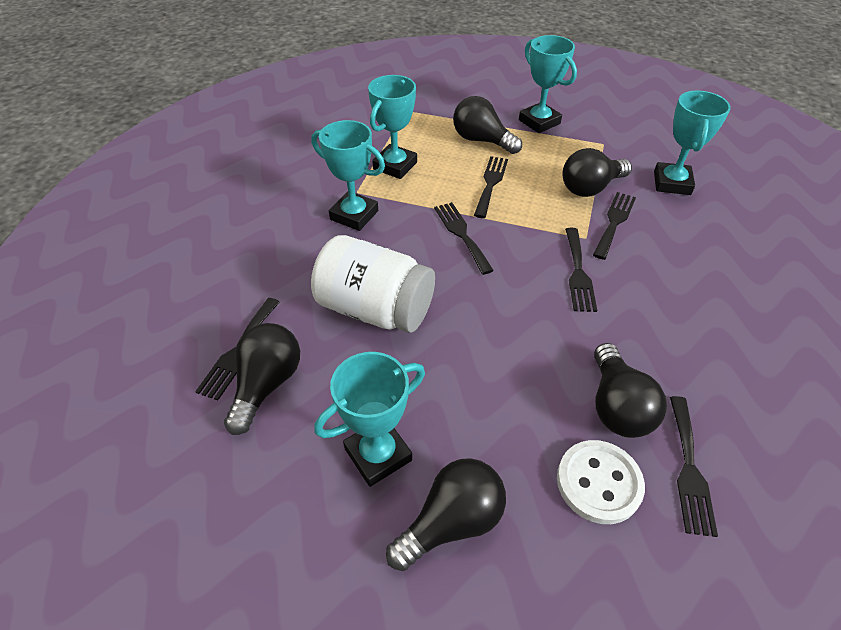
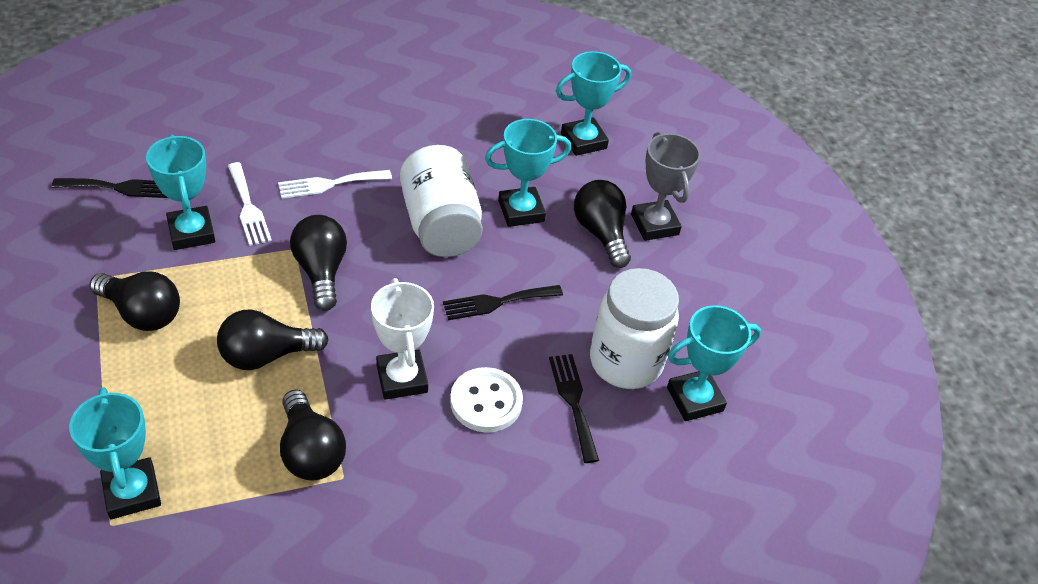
black fork: [195,298,280,400] [434,202,494,275] [474,156,508,218] [565,228,597,312] [593,192,636,260] [670,396,718,537] = 6 -> [52,178,168,198] [443,285,563,320] [549,354,599,463] = 3
grey trophy: none = 0 -> [631,132,701,241] = 1
white fork: none = 0 -> [228,162,272,246] [278,170,392,199] = 2
white jar: [311,235,435,333] = 1 -> [400,145,483,257] [590,268,679,389] = 2
white trophy: none = 0 -> [371,278,434,400] = 1

